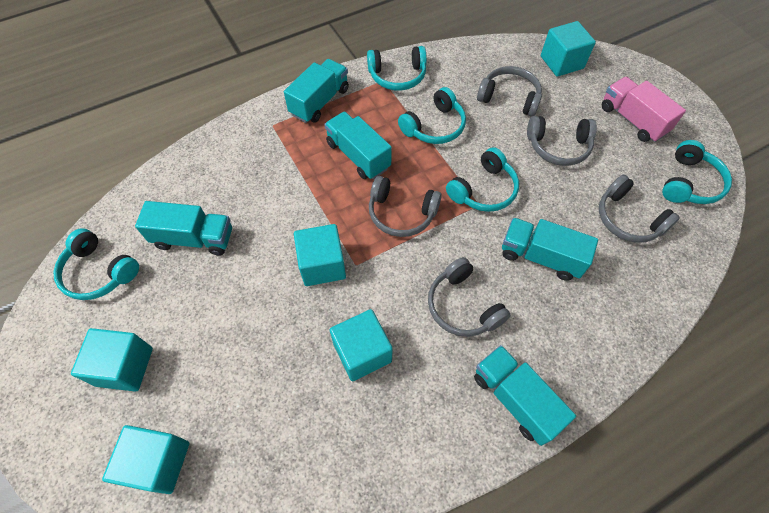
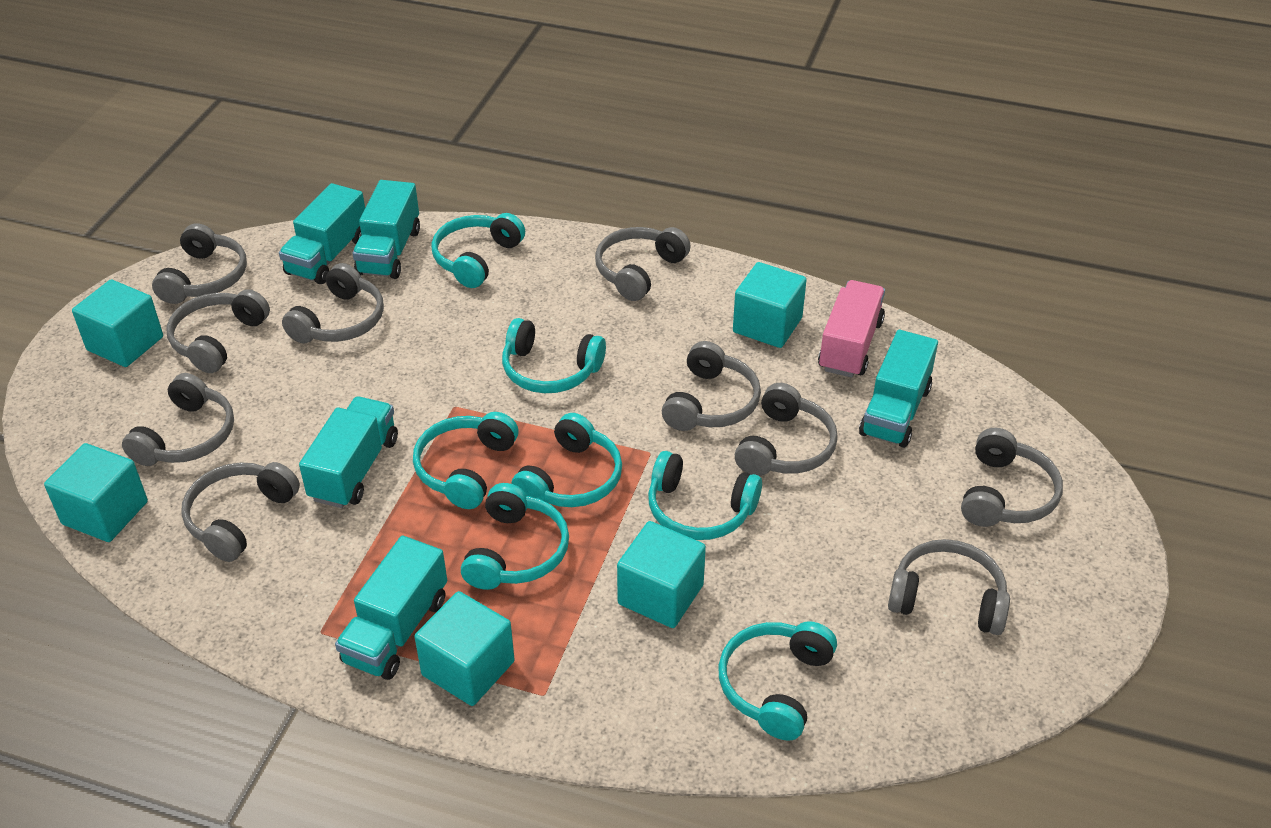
grey headphones: [369,176,442,237] [428,257,510,337] [477,66,542,117] [527,116,597,166] [599,175,680,243] = 5 -> [122,373,234,466] [152,223,247,304] [166,289,270,373] [181,462,300,562] [282,263,384,343] [595,227,691,301] [662,341,761,431] [735,383,838,476] [888,539,1010,635] [961,428,1063,527] = 10
turquoise headphones: [54,228,139,300] [367,46,427,91] [398,87,466,144] [446,147,519,212] [662,140,732,204] = 5 -> [413,412,519,509] [431,213,525,288] [461,483,569,590] [502,318,606,393] [511,413,622,507] [648,451,762,540] [718,621,837,741] = 7

